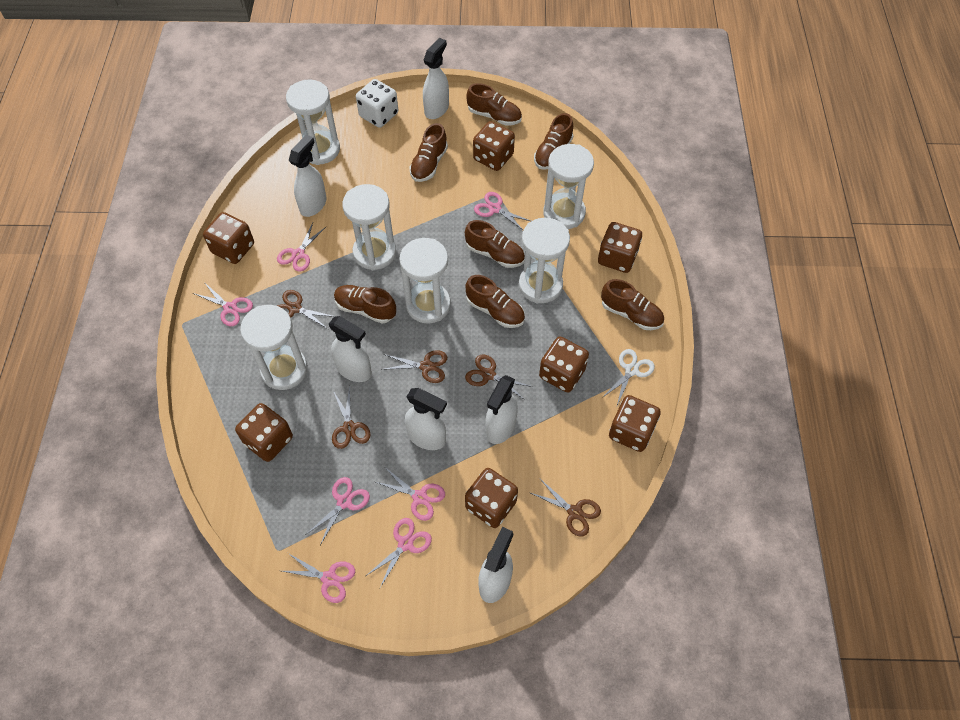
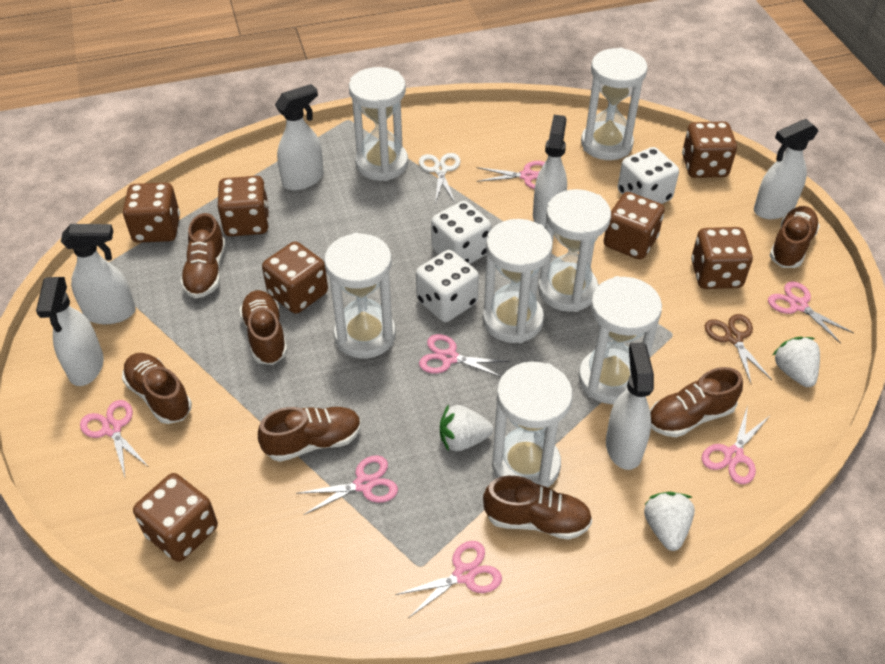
brown scissors: [277,290,336,329] [332,386,370,449] [381,350,447,383] [465,354,533,400] [531,479,601,537] = 5 -> [705,314,772,383] = 1
white dice: [356,79,398,128] = 1 -> [416,250,479,322] [431,201,491,264] [618,147,679,204] = 3
white hourglass: [240,305,308,390] [286,80,340,165] [342,184,396,270] [399,238,451,323] [519,218,570,304] [544,144,594,229] = 6 -> [324,233,396,359] [349,67,408,181] [483,219,553,343] [492,361,573,487] [538,189,611,312] [578,276,662,404] [581,48,648,160] = 7
white strawberry: none = 0 -> [440,404,493,452] [644,492,695,551] [773,337,820,387] = 3

